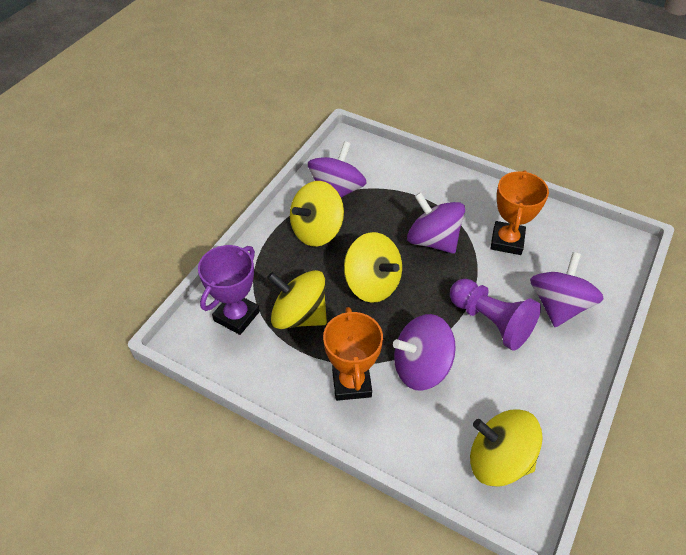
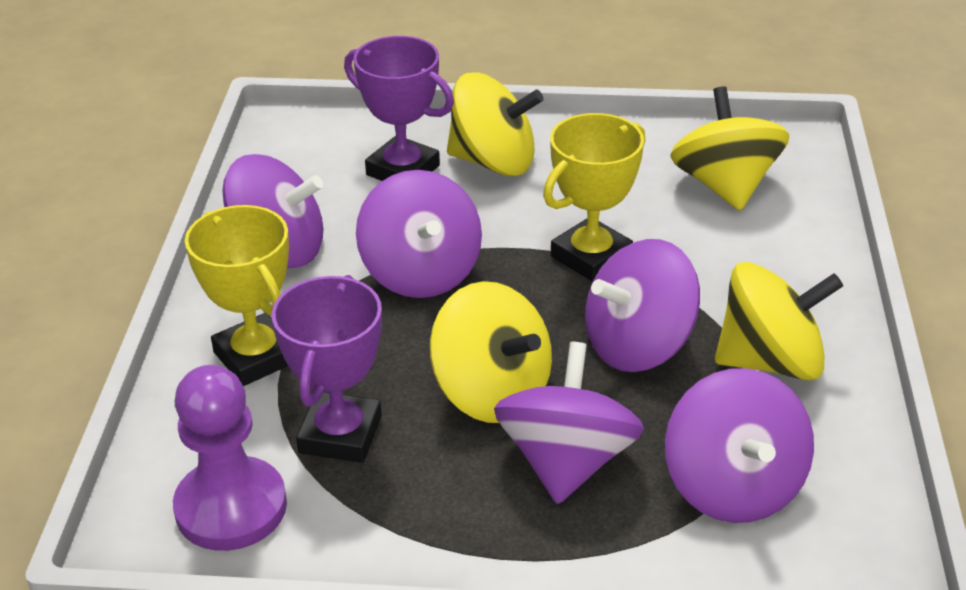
orange trophy: [323,307,383,401] [490,171,549,255] = 2 -> none = 0
purple spinning top: [308,141,367,198] [393,314,456,391] [407,192,465,254] [530,252,604,327] = 4 -> [222,154,323,268] [356,170,482,298] [494,342,644,504] [585,239,700,372] [665,368,814,523] = 5
purple trophy: [198,245,260,335] = 1 -> [272,275,382,463] [344,36,454,181] = 2
yellow trophy: none = 0 -> [185,205,289,386] [543,113,645,282] = 2

